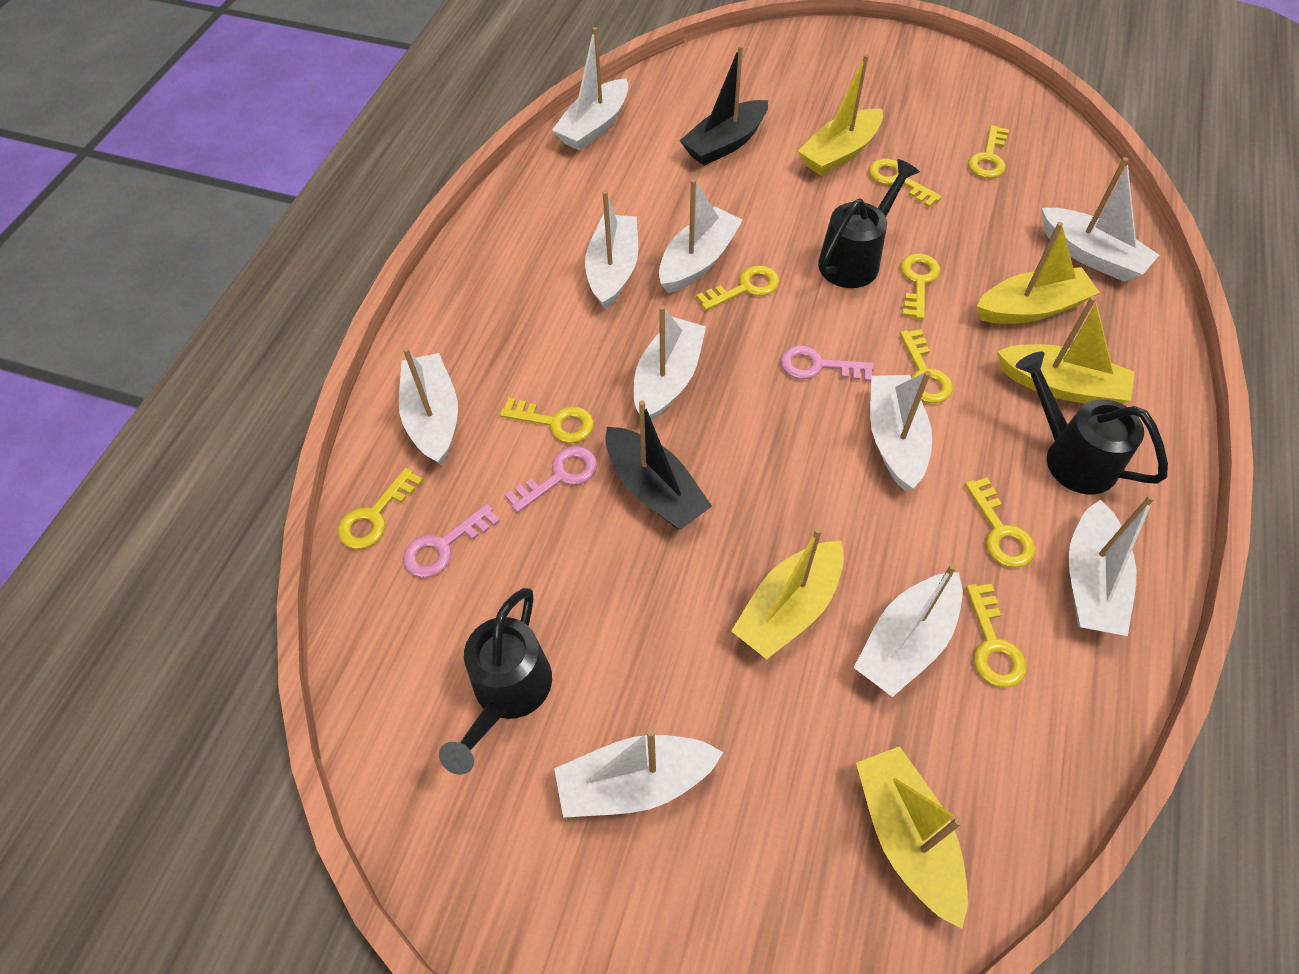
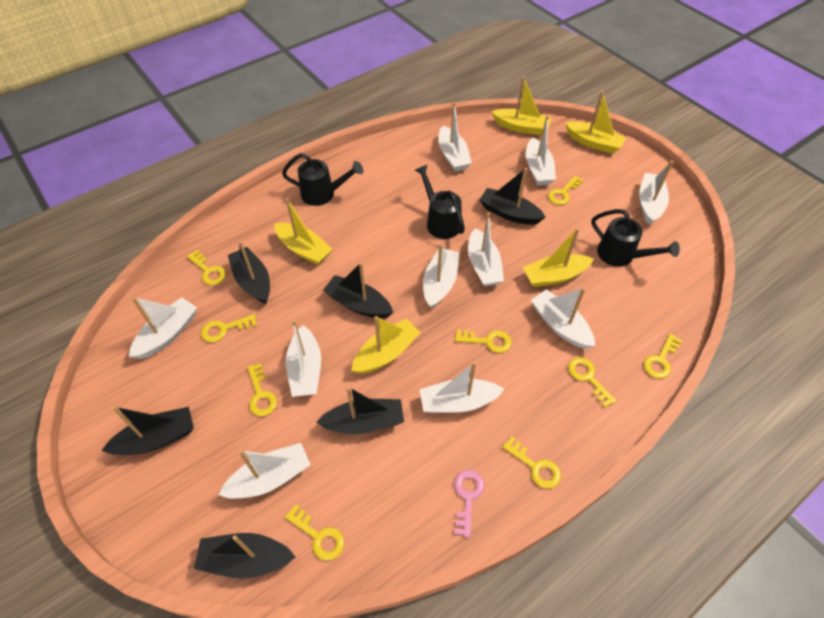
black boat: [605,400,712,530] [680,45,768,166] = 2 -> [101,406,194,455] [194,533,295,579] [228,241,270,304] [316,386,404,434] [323,263,393,318] [479,168,546,225] = 6
pink key: [403,504,500,578] [505,446,598,513] [781,345,874,382] = 3 -> [454,470,484,537] = 1

